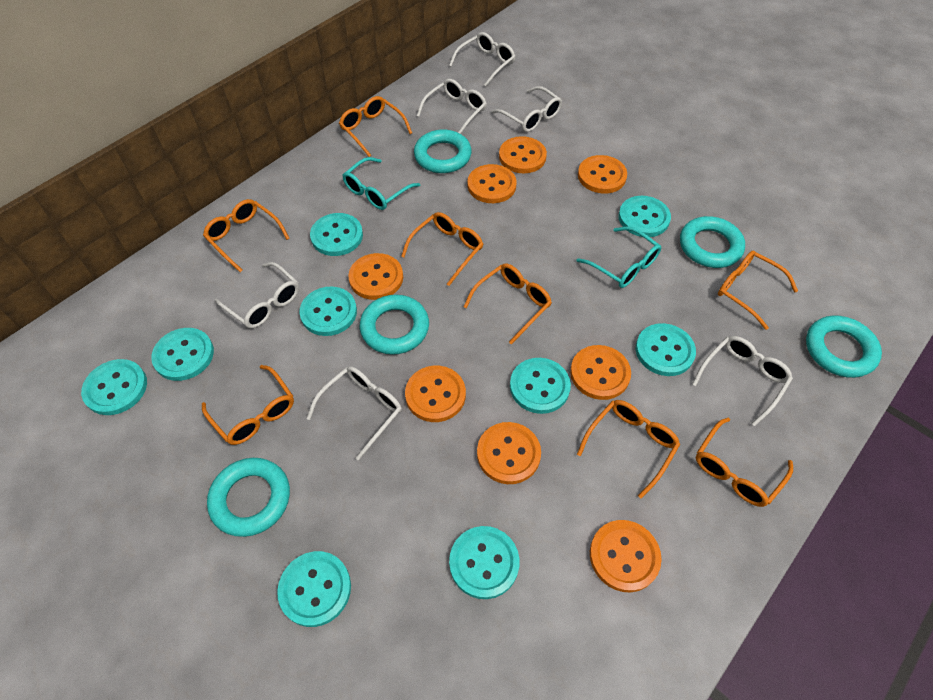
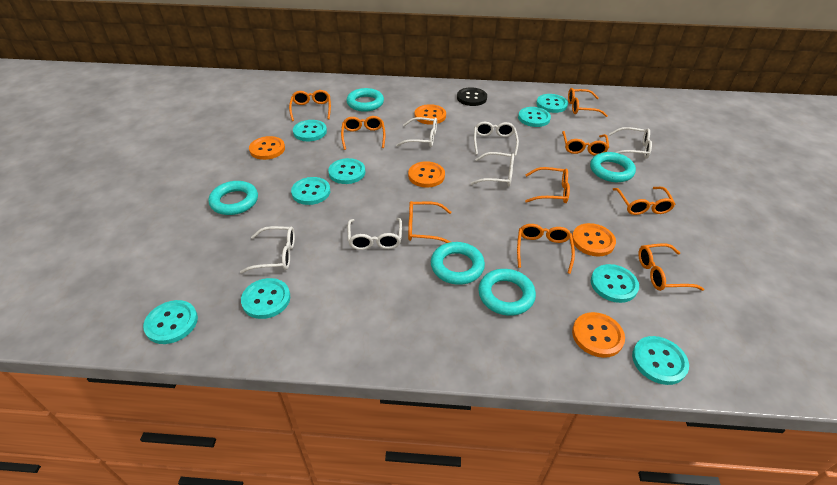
black button: none = 0 -> [457,87,487,106] = 1
orange button: [348,253,403,300] [405,366,466,422] [468,164,517,203] [477,422,541,484] [499,136,547,173] [570,345,631,400] [578,155,627,193] [590,520,662,592] = 8 -> [249,136,285,160] [408,161,445,188] [415,104,446,125] [572,223,616,257] [572,312,625,358] = 5
orange glasses: [202,365,294,445] [203,199,290,272] [339,96,412,157] [401,212,483,286] [464,264,552,344] [577,400,680,499] [696,417,793,507] [718,251,798,330] = 8 -> [289,90,331,121] [341,116,385,150] [408,201,452,243] [517,224,575,274] [525,167,570,203] [562,131,609,156] [568,88,608,117] [613,187,675,215] [638,243,704,291] = 9
turquoise glasses: [342,157,420,210] [577,226,661,288] = 2 -> none = 0

